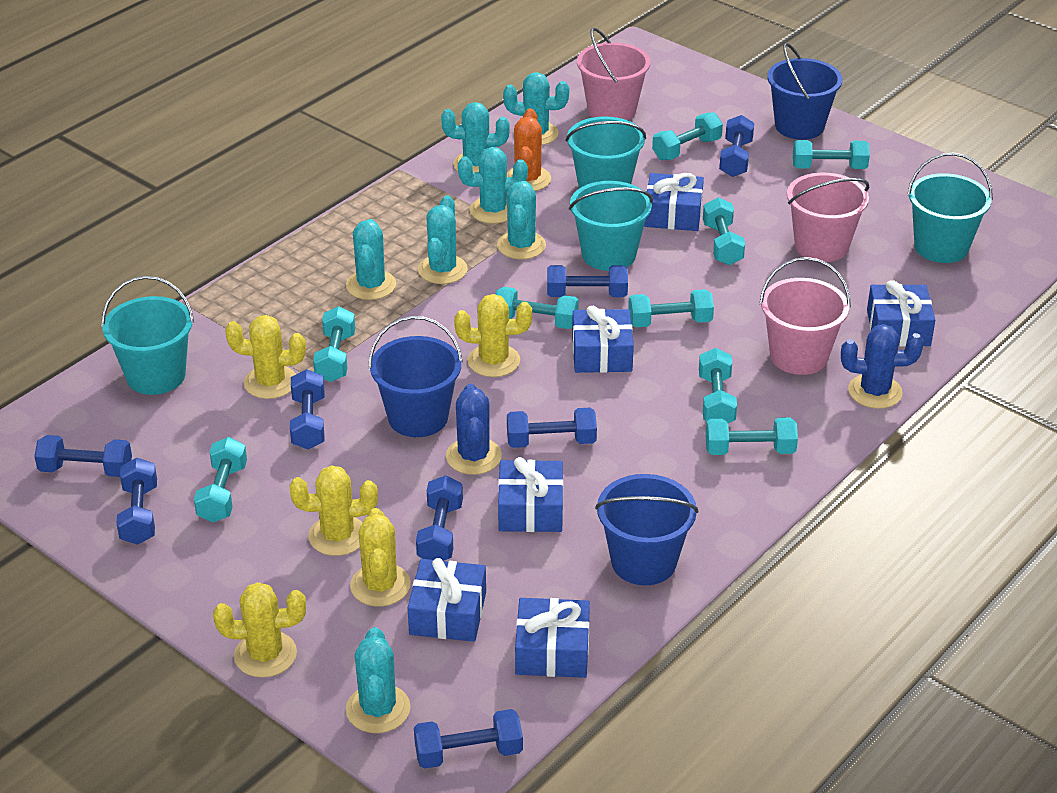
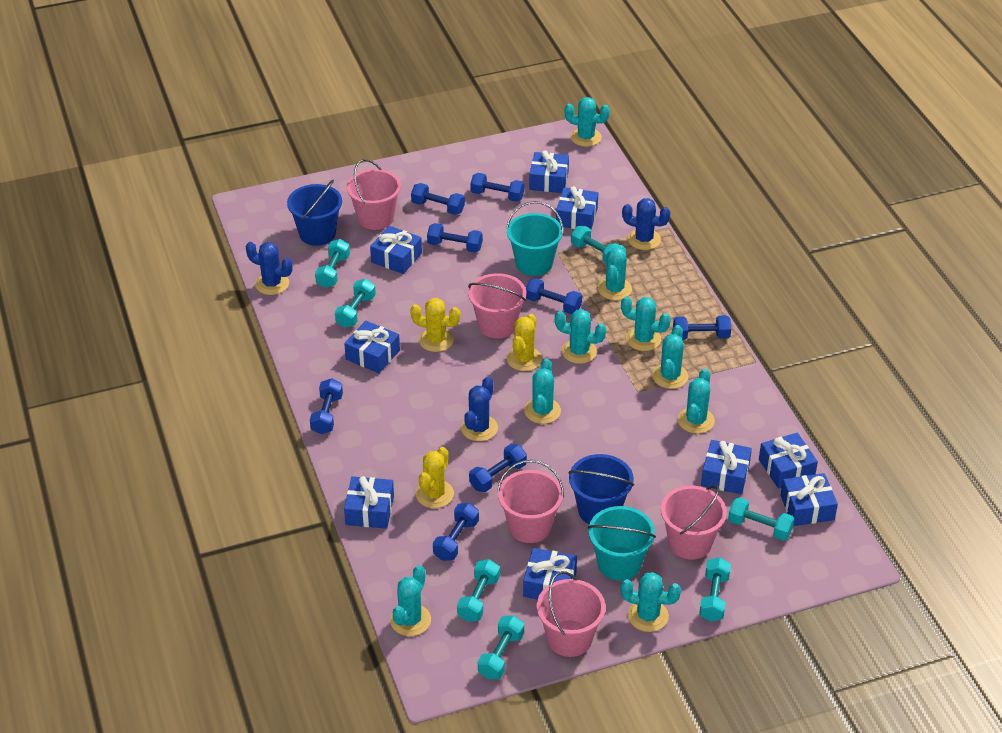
blue bucket: [368,316,463,437] [595,474,698,585] [767,43,842,140] = 3 -> [287,180,342,246] [569,454,634,524] = 2
blue cactus: [446,384,502,475] [841,324,923,409] = 2 -> [246,242,292,295] [461,377,498,441] [622,198,670,250] = 3
blue gift: [408,558,486,642] [498,457,563,532] [515,598,590,678] [572,306,634,373] [644,173,704,231] [867,280,935,346] = 6 -> [344,321,400,373] [344,476,394,529] [370,226,422,274] [523,548,577,600] [529,150,569,193] [556,186,598,229] [701,440,752,494] [759,433,818,489] [780,473,838,526] = 9
orange cactus: [507,108,551,191] = 1 -> none = 0
pink bucket: [577,28,650,120] [759,257,851,375] [787,173,869,262] = 3 -> [347,159,401,230] [468,273,526,339] [497,460,564,543] [537,571,606,657] [661,485,727,560] = 5
turquoise bucket: [101,276,194,395] [565,117,646,188] [569,181,653,271] [907,153,993,263] = 4 -> [506,201,564,276] [588,506,656,581] = 2
turquoise cactus: [346,219,396,300] [346,627,410,733] [418,195,468,284] [441,102,510,172] [458,147,528,224] [497,181,546,259] [503,72,570,145] = 7 -> [390,565,431,636] [524,359,561,424] [555,309,606,364] [565,97,610,147] [598,245,632,300] [620,572,681,632] [621,296,671,351] [652,325,688,389] [678,369,715,434] = 9
turquoise dumbbell: [194,437,247,522] [313,306,355,382] [496,287,579,329] [628,289,714,327] [652,112,723,160] [699,348,737,423] [703,197,745,265] [705,417,798,455] [793,140,870,169] = 9 -> [315,239,350,288] [335,279,376,328] [457,559,500,622] [478,615,524,679] [571,226,619,263] [699,557,731,622] [728,497,795,541] = 7
yellow cactus: [213,582,306,678] [225,315,306,399] [289,465,378,556] [350,508,411,607] [454,294,532,377] = 5 -> [410,298,460,352] [416,447,454,508] [506,314,542,371] = 3

